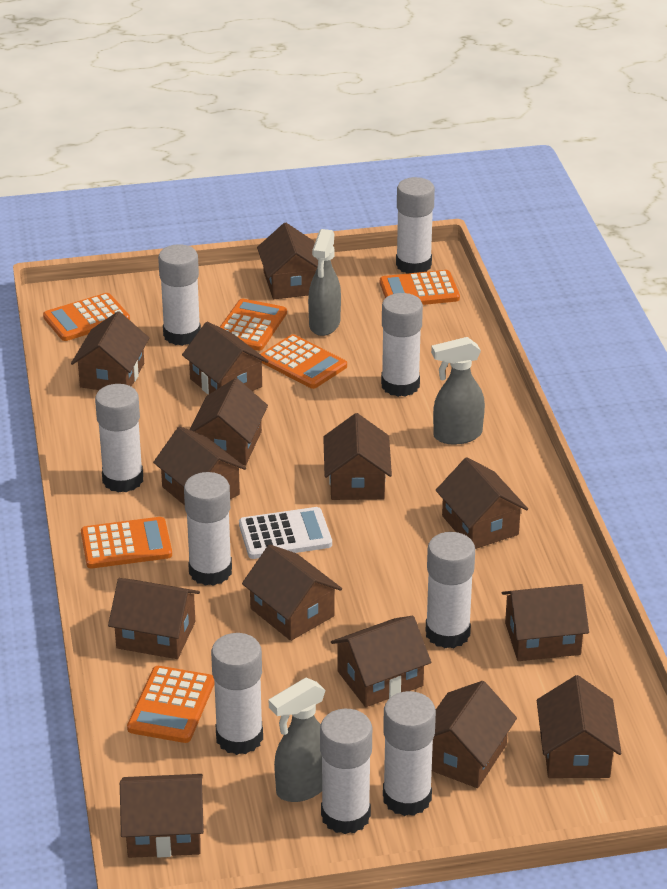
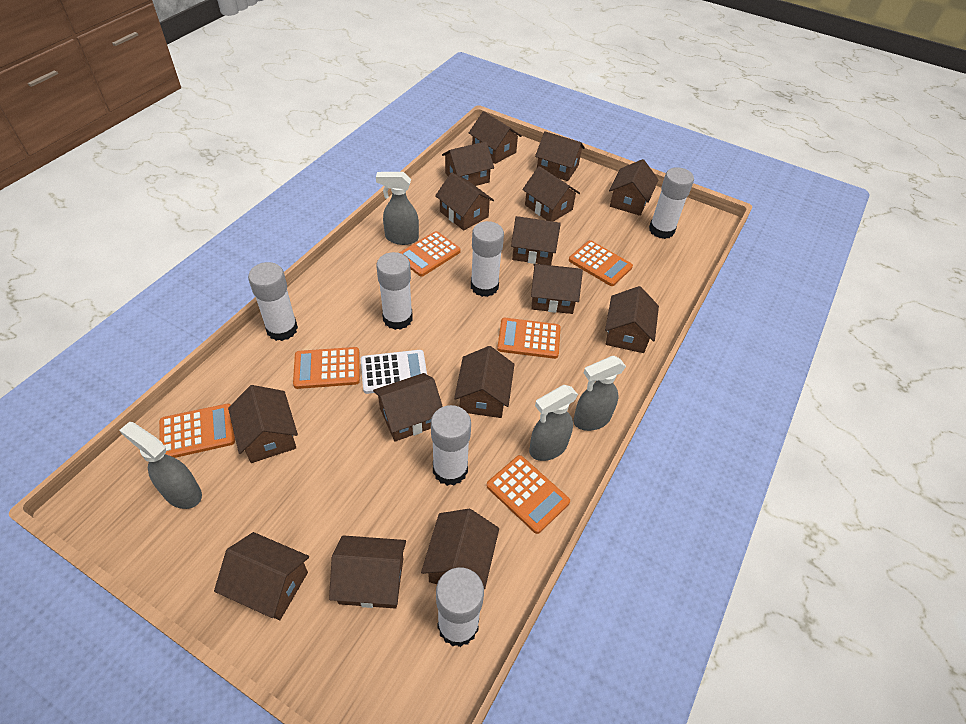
brown house: [71,311,149,390] [108,578,200,659] [120,774,204,858] [153,426,246,505] [182,322,269,394] [189,378,268,465] [242,544,342,641] [257,222,318,299] [323,413,392,500] [331,616,431,707] [432,681,517,788] [436,457,528,549] [502,584,589,661] [537,675,621,778] = 14 -> [214,532,309,620] [228,385,298,463] [329,535,406,609] [373,373,443,442] [421,509,499,589] [435,172,494,230] [442,142,494,186] [454,346,515,418] [469,111,522,164] [511,216,561,265] [522,166,580,222] [531,264,583,314] [535,131,585,181] [605,286,659,353] [609,159,659,216] = 15
grey spray bottle: [269,678,326,802] [308,229,341,336] [431,337,485,444] = 3 -> [119,422,202,509] [376,172,419,245] [529,385,578,461] [573,356,626,431] = 4
white glue stick: [95,384,143,493] [158,244,201,346] [184,472,232,586] [211,633,263,755] [320,709,372,834] [381,293,423,397] [383,691,436,816] [396,177,435,274] [426,532,475,648] = 9 -> [248,262,298,341] [376,252,413,330] [431,405,471,486] [436,567,484,647] [471,221,504,297] [649,167,694,239] = 6

